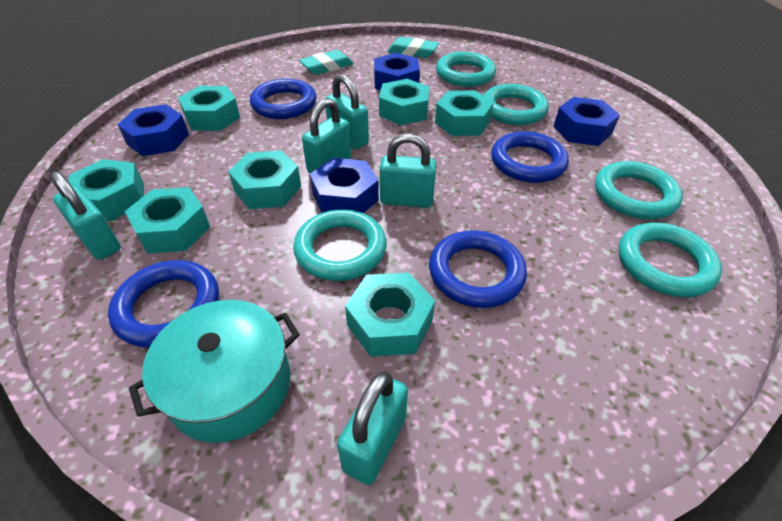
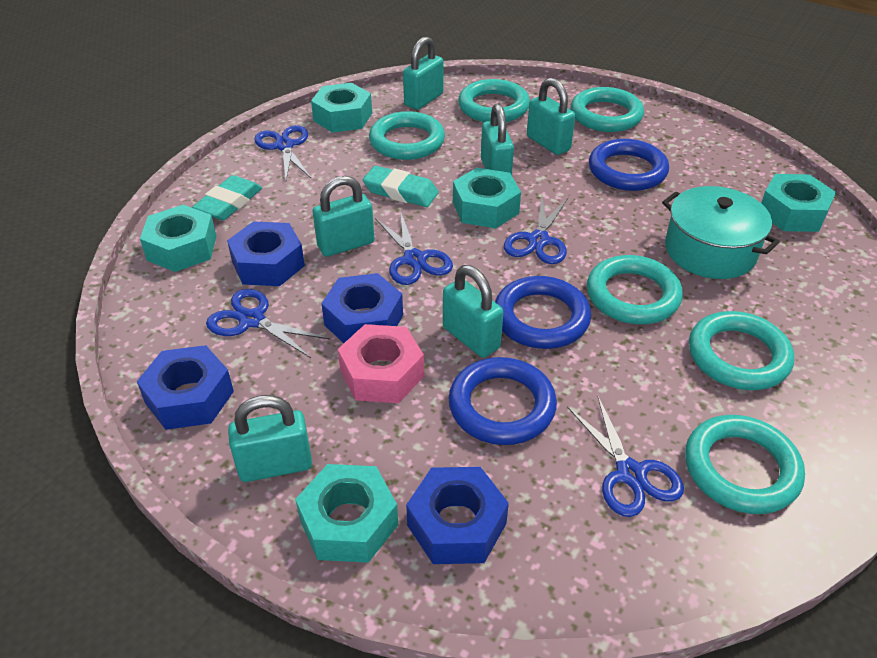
blue ring: [108,260,219,348] [250,79,316,119] [429,230,527,308] [491,131,569,183] = 4 -> [448,357,557,445] [495,276,591,349] [589,139,669,191] = 3
blue scissors: none = 0 -> [206,289,330,358] [254,125,312,180] [375,210,453,285] [504,197,568,264] [567,395,684,517] = 5
pink nut: none = 0 -> [338,324,424,403] = 1
turquoise nut: [68,159,144,221] [125,187,210,254] [178,86,240,131] [228,150,301,209] [345,272,435,357] [379,79,430,126] [435,90,494,136] = 7 -> [140,205,217,272] [295,464,398,563] [311,83,372,133] [453,168,521,228] [761,174,836,232] = 5
turquoise padlock: [50,171,121,260] [302,98,351,173] [325,74,369,149] [337,372,408,485] [380,133,436,208] = 5 -> [228,395,312,482] [313,176,375,257] [403,36,444,110] [443,265,503,358] [481,104,514,175] [527,78,575,155] = 6
turquoise ring: [293,209,387,281] [436,52,496,87] [483,84,549,125] [595,161,683,219] [618,223,722,297] = 5 -> [369,111,445,160] [458,79,530,122] [571,87,644,132] [587,255,683,324] [685,415,805,514] [689,311,794,390] = 6

